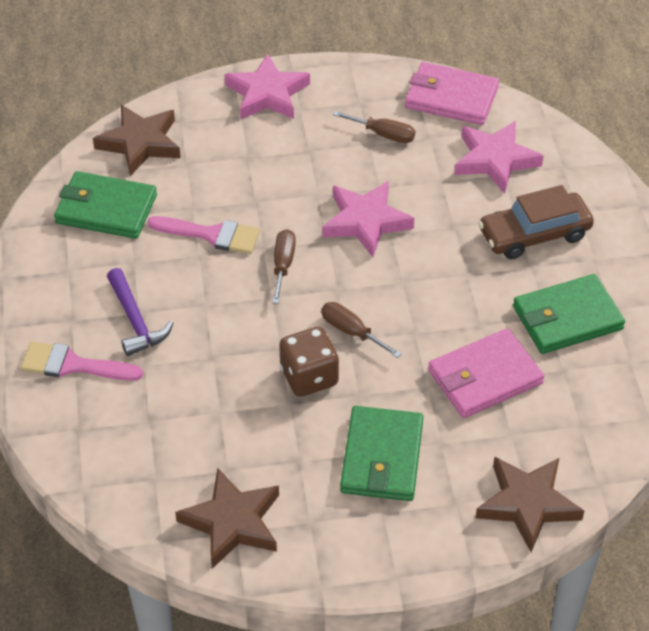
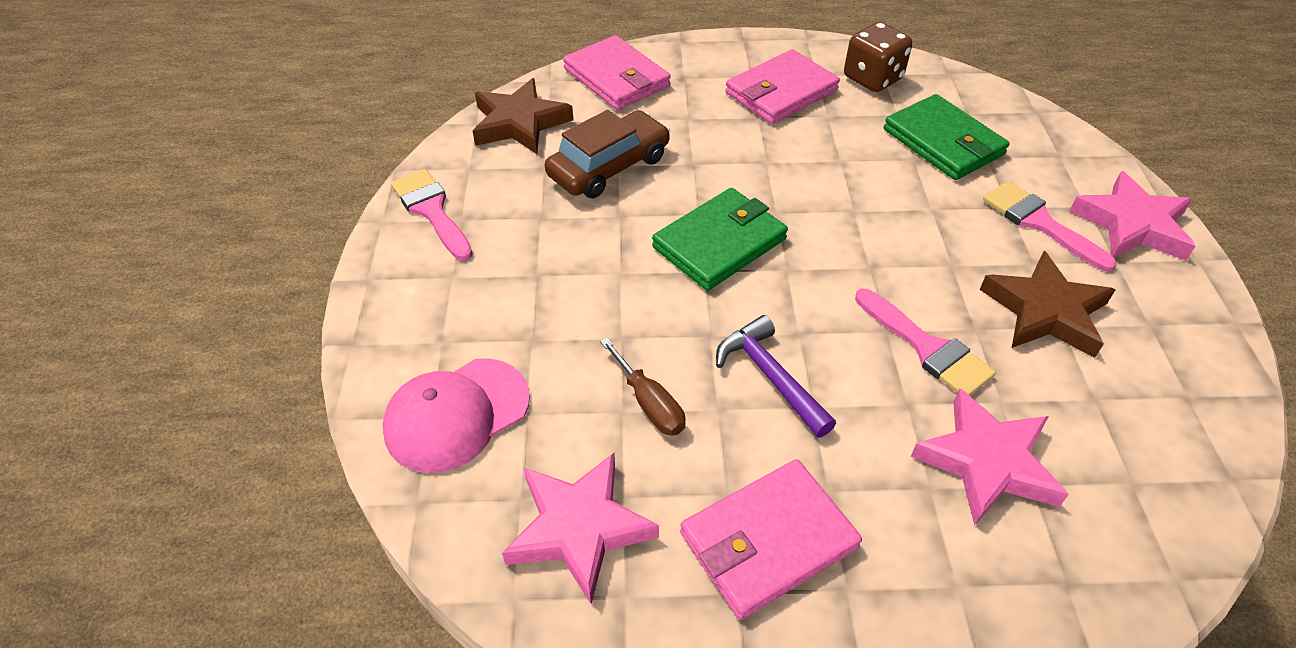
brown screwdriver: [272,229,296,304] [321,302,402,358] [333,111,415,143] = 3 -> [600,337,686,436] = 1
brown star: [93,105,181,176] [175,468,279,569] [476,457,584,552] = 3 -> [473,78,573,154] [980,251,1115,358] = 2
green wallet: [54,171,157,239] [340,406,423,501] [513,274,625,354] = 3 -> [652,188,788,291] [884,94,1010,180] = 2
pink brush: [21,341,143,381] [147,216,260,254] = 2 -> [391,169,473,261] [855,289,996,395] [983,181,1117,271] = 3
pink cap: none = 0 -> [382,358,530,473] = 1
pink wallet: [405,62,499,125] [428,328,544,418] = 2 -> [563,35,671,110] [680,459,862,620] [725,49,840,124] = 3

